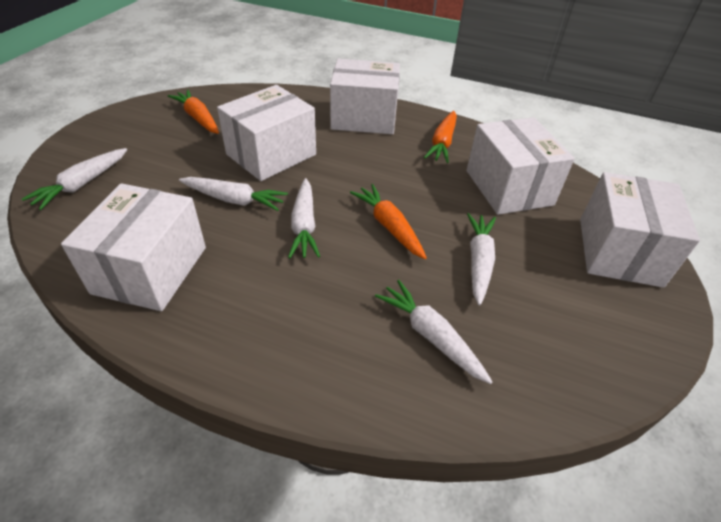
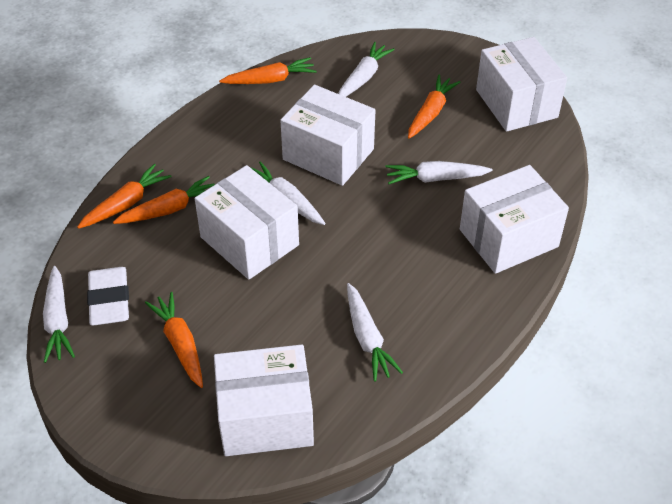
orange carrot: [168,90,219,134] [350,184,427,259] [424,111,457,163] = 3 -> [77,164,171,229] [113,176,215,224] [145,292,203,388] [219,57,317,84] [408,75,460,139] = 5
white eraser: none = 0 -> [87,267,129,326] = 1

